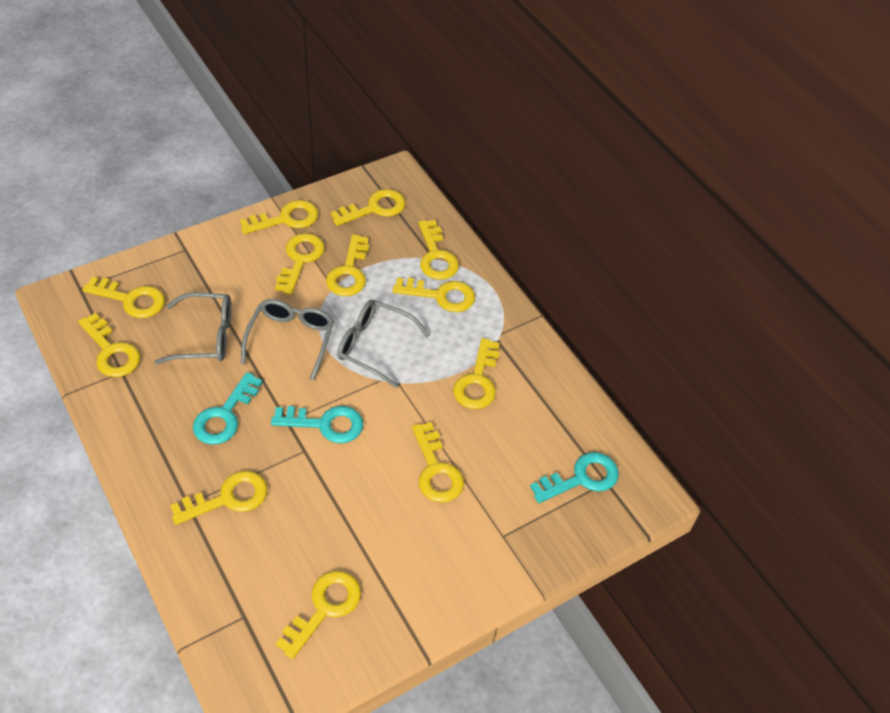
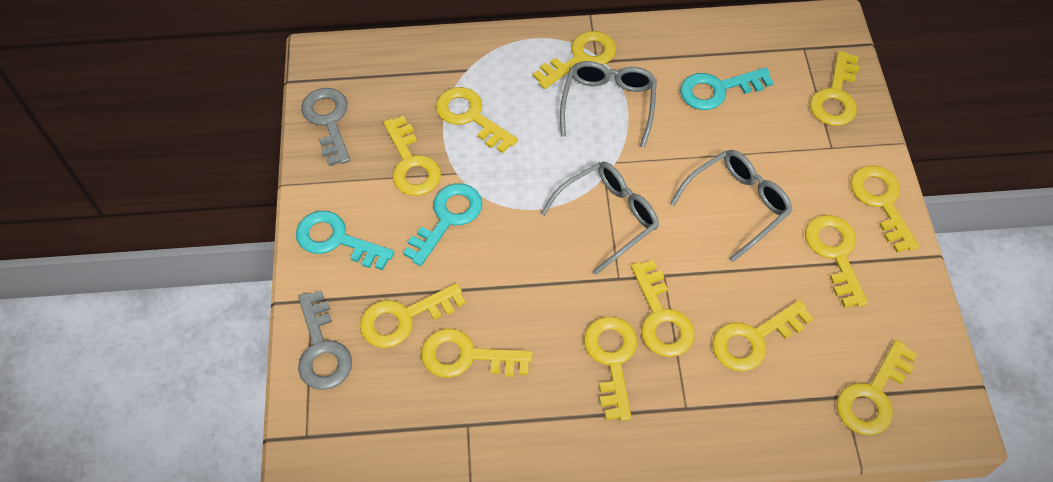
grey key: none = 0 -> [298,290,352,390] [301,88,350,166] = 2

